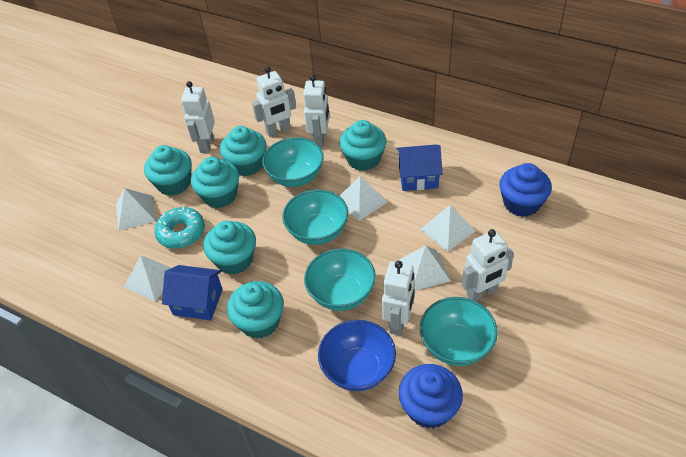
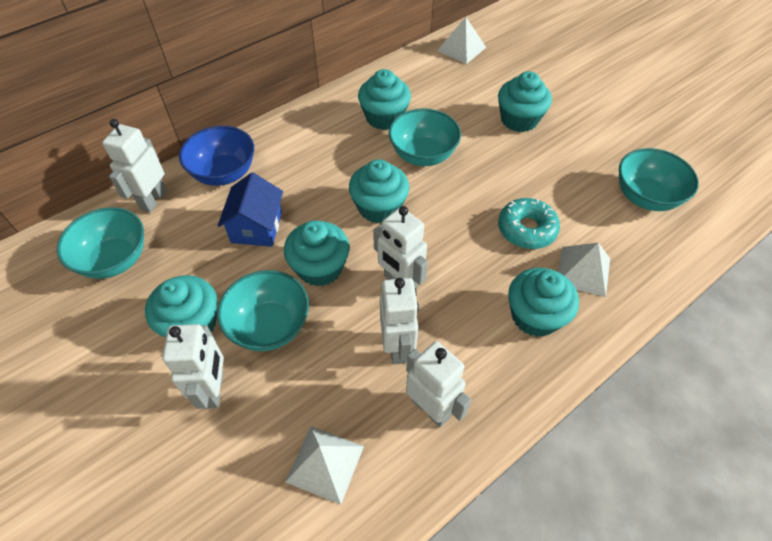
blue cupcake: [399,364,463,429] [500,163,552,217] = 2 -> none = 0
blue house: [162,265,223,320] [396,145,442,191] = 2 -> [217,173,283,247] = 1
white pyramid: [116,188,156,231] [124,255,171,302] [340,176,388,221] [399,245,451,291] [421,205,476,252] = 5 -> [285,426,364,505] [437,17,486,64] [558,243,610,297] = 3

